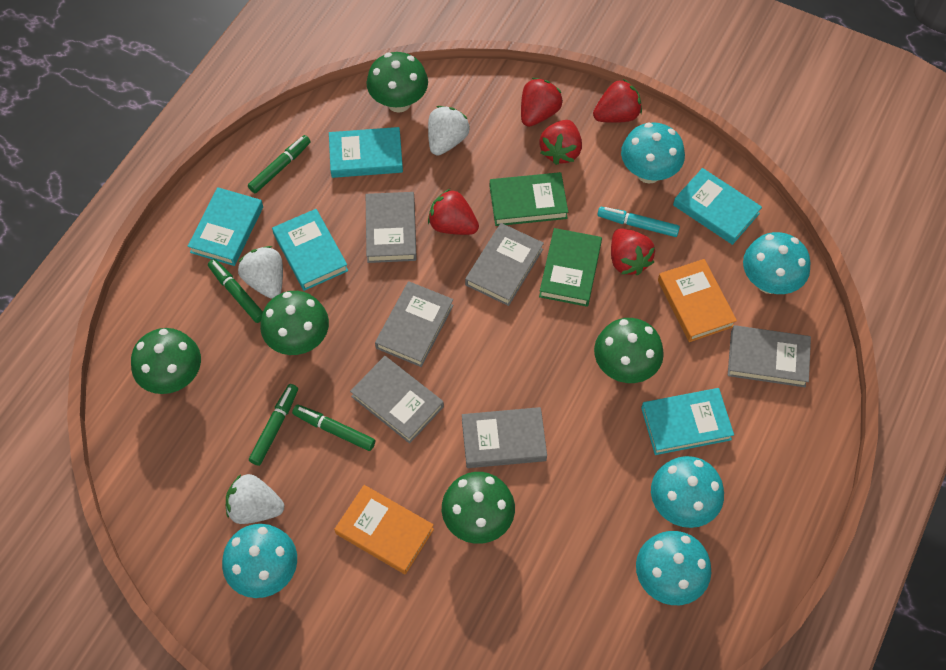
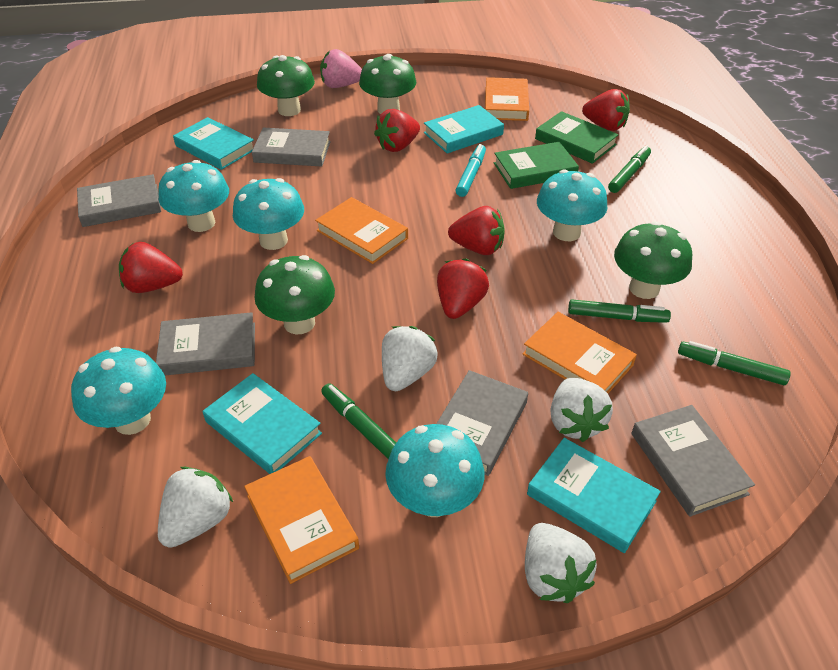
green mushroom: [131,328,201,394] [260,291,329,355] [366,52,428,113] [442,472,515,544] [594,318,664,383] = 5 -> [254,255,335,335] [257,55,315,116] [359,54,416,114] [614,221,692,299] = 4
grey book: [350,356,444,444] [366,192,417,263] [375,281,454,367] [462,407,547,468] [465,223,544,306] [728,325,811,387] = 6 -> [77,174,161,227] [156,312,255,376] [252,128,331,166] [436,370,528,476] [632,405,755,517] = 5
orange book: [334,485,434,575] [658,259,737,342] = 2 -> [244,456,359,584] [315,197,408,264] [485,77,529,121] [523,312,637,393] = 4
pink strawberry: none = 0 -> [320,49,362,88] = 1
turquoise book: [188,187,263,266] [272,209,348,291] [329,127,403,178] [641,388,734,455] [673,168,762,245] = 5 -> [173,117,254,170] [203,373,322,474] [424,105,504,154] [527,438,661,553] = 4
white strawberry: [226,474,284,524] [238,246,283,299] [428,106,470,156] = 3 -> [158,467,233,548] [382,326,438,391] [525,523,597,603] [551,378,613,442] = 4

